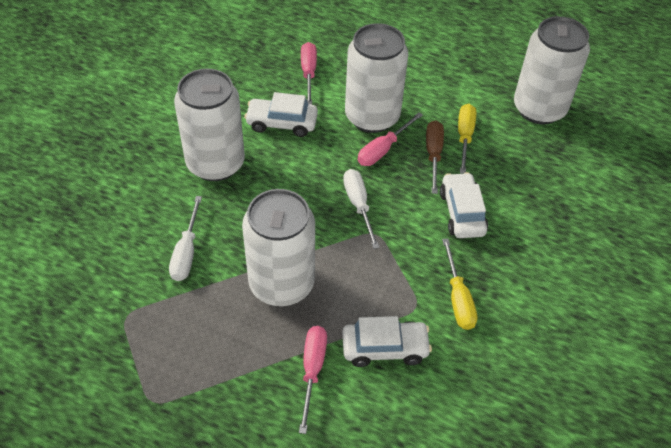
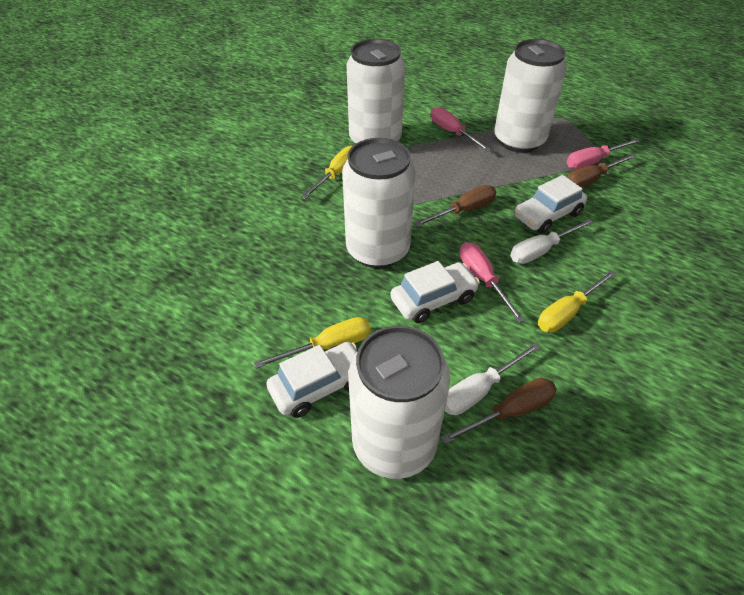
brown screwdriver: [426,120,444,194] = 1 -> [414,185,496,227] [441,378,557,444] [567,154,636,188] = 3
yellow screwdriver: [442,238,477,330] [458,104,476,174] = 2 -> [254,317,371,369] [301,146,352,199] [538,270,616,332] = 3

